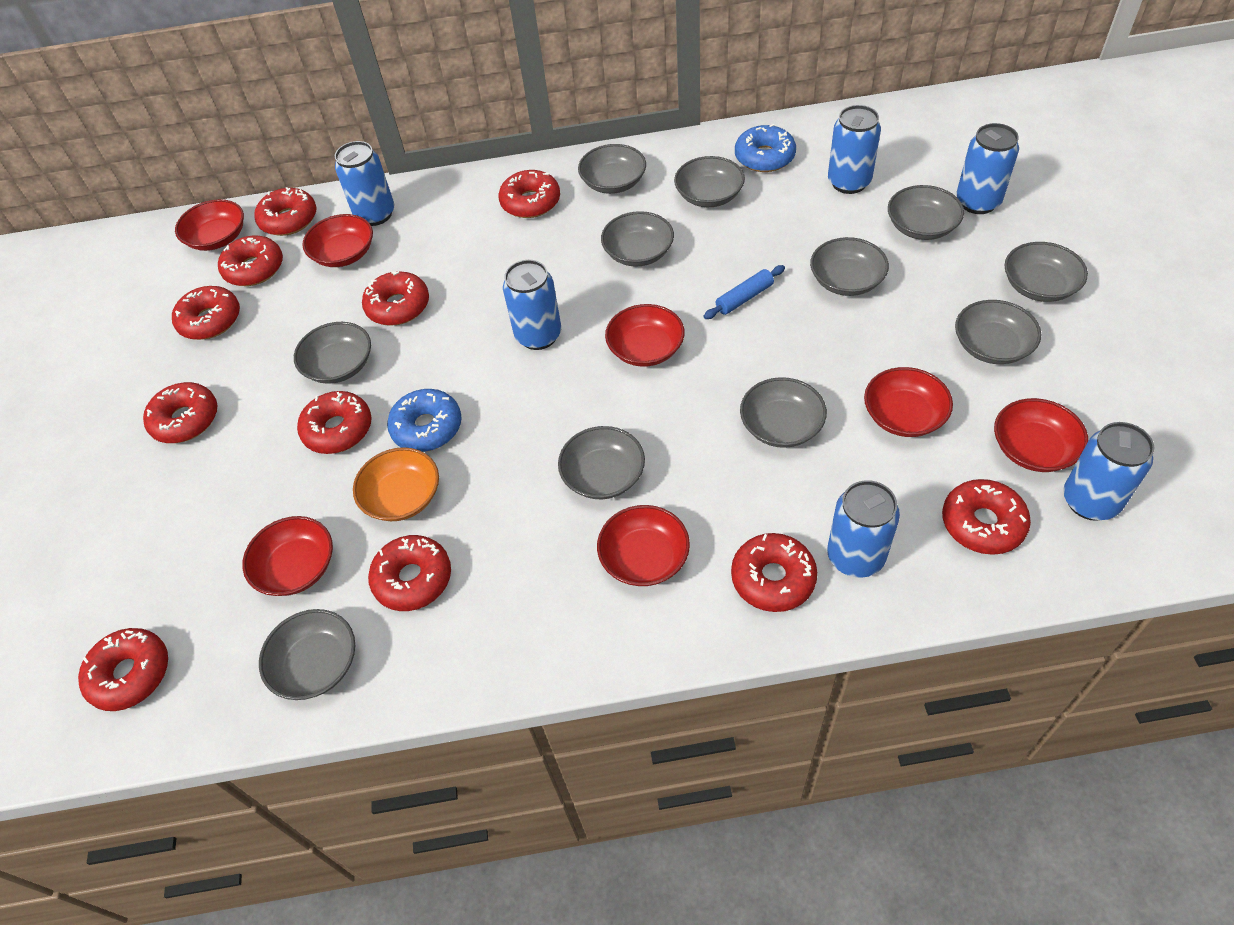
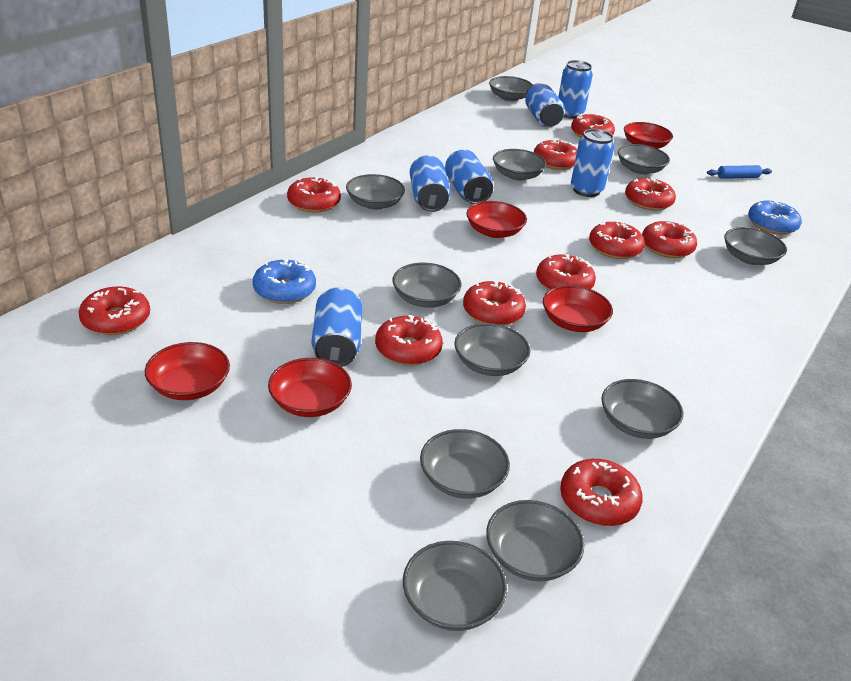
orange bowl: [353,447,439,521] = 1 -> none = 0
red bowl: [175,199,244,251] [242,516,333,596] [302,214,373,267] [597,505,690,586] [605,304,685,367] [864,367,953,437] [994,398,1088,472] = 7 -> [145,342,230,400] [268,358,352,417] [467,201,527,238] [543,285,613,332] [624,122,673,149] = 5

